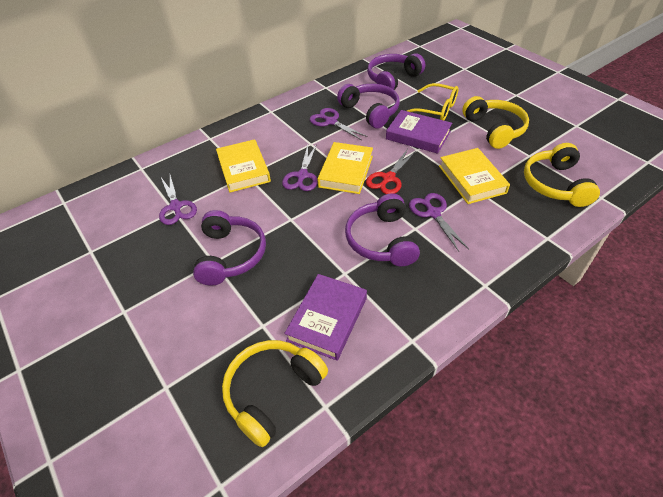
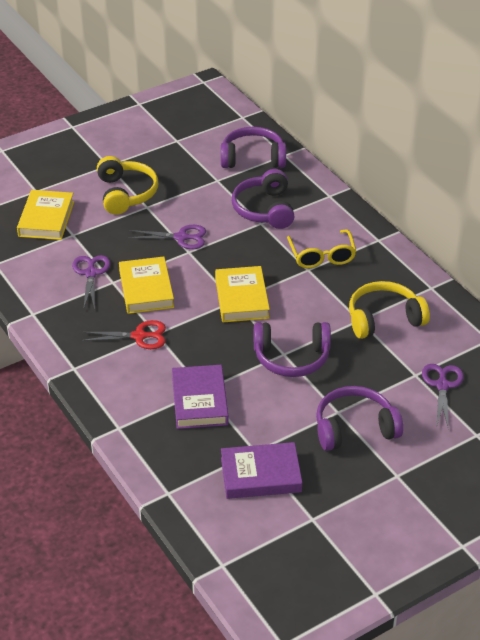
purple scissors: [159,175,197,225] [282,144,318,191] [310,108,368,140] [409,193,469,251] = 4 -> [72,255,110,309] [128,225,206,249] [422,364,464,430] = 3
yellow headphones: [222,340,328,447] [462,96,529,149] [524,143,600,207] = 3 -> [97,156,158,214] [349,281,430,339] = 2

